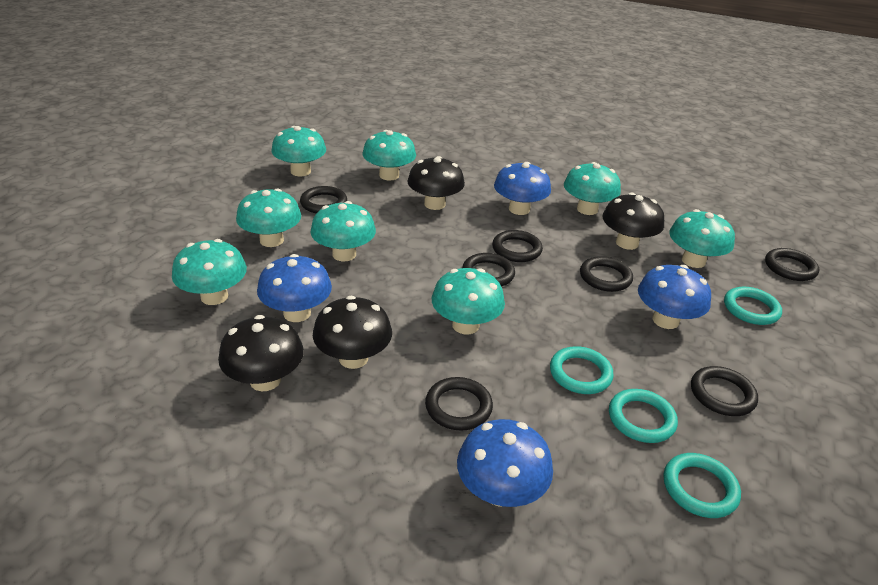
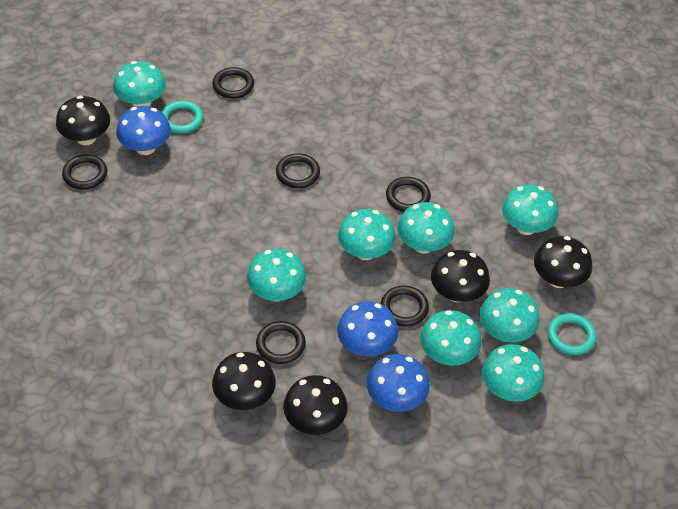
black mushroom: [218,315,304,391] [313,296,392,369] [407,156,465,210] [603,193,664,250] = 4 -> [56,96,110,145] [212,352,276,410] [283,375,348,435] [431,250,490,302] [534,236,592,288] = 5
black ring: [300,186,347,213] [425,377,493,431] [462,253,515,287] [492,230,543,262] [580,256,633,292] [691,366,758,416] [765,248,819,281] = 7 -> [62,154,107,190] [213,67,254,99] [256,321,306,364] [276,153,320,188] [381,286,429,327] [386,177,431,212] = 6
blue mushroom: [257,254,332,322] [457,419,553,507] [494,162,551,215] [638,265,711,329] = 4 -> [116,106,171,155] [337,301,398,356] [366,354,430,412] = 3
turquoise ring: [550,346,614,394] [609,389,678,443] [664,453,741,518] [724,287,782,325] = 4 -> [162,101,203,133] [547,313,596,355] = 2

